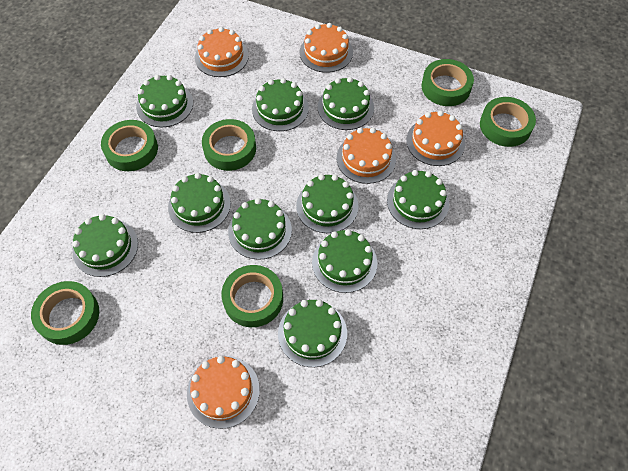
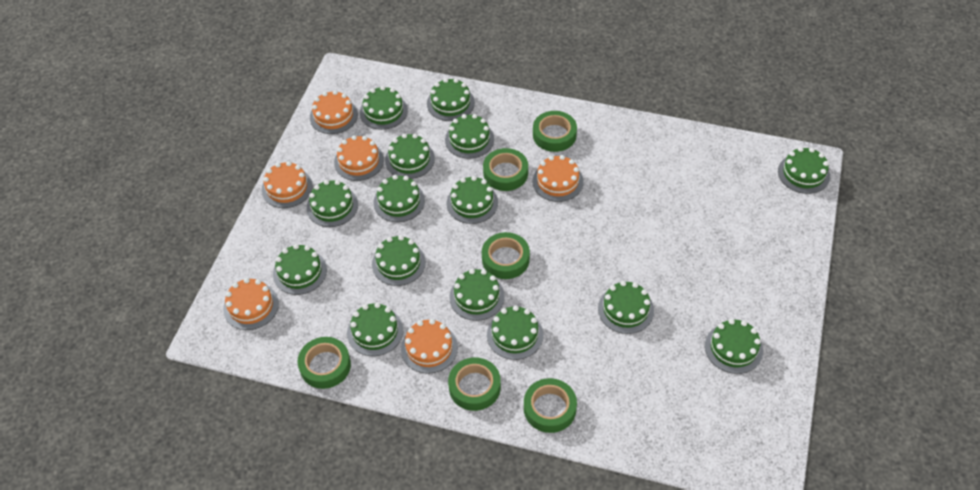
green cake: [72,214,138,277] [136,75,193,127] [168,173,231,233] [228,198,292,260] [252,78,309,131] [278,300,347,367] [296,174,359,233] [312,229,377,293] [318,77,374,130] [387,170,449,229] = 10 -> [273,244,327,295] [307,180,358,227] [347,302,403,356] [360,86,408,130] [372,235,426,286] [373,175,425,222] [385,134,435,179] [427,78,475,121] [445,114,494,159] [447,176,498,224] [449,269,505,321] [487,305,543,360] [598,281,654,334] [705,319,763,374] [778,147,830,194] = 15
orange cake: [187,356,260,429] [195,27,249,77] [300,23,353,73] [337,128,396,184] [406,111,465,166] = 5 -> [223,278,279,330] [262,161,313,208] [310,90,358,134] [334,135,384,181] [401,319,458,373] [532,155,584,202] = 6

